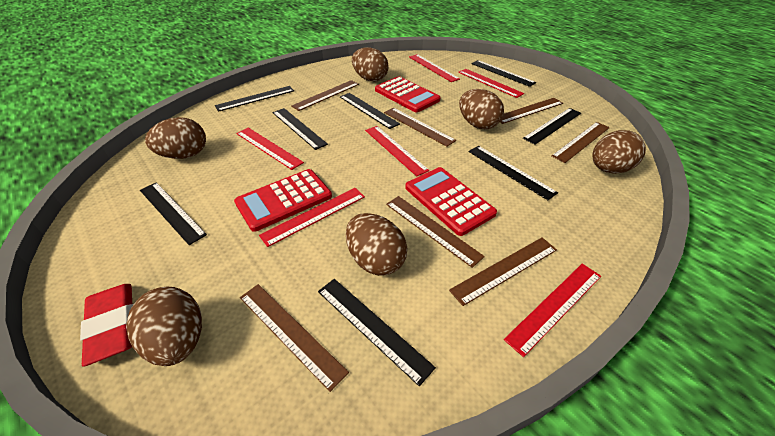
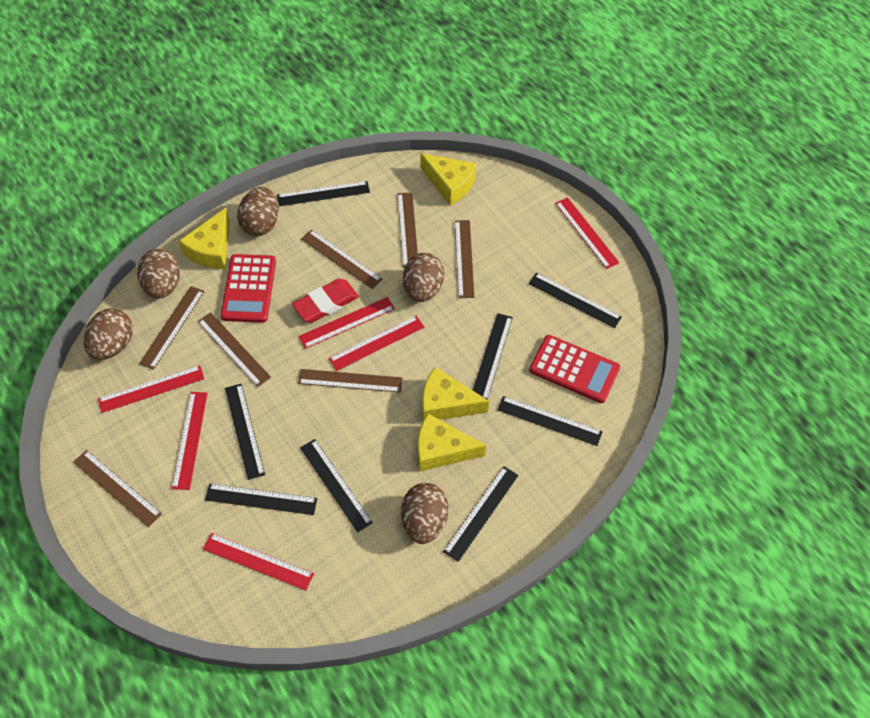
brown egg: [126,287,202,366] [145,117,206,159] [346,213,407,276] [352,47,389,82] [459,89,504,129] [592,130,646,174] = 6 -> [84,309,133,360] [137,249,180,299] [237,187,278,236] [401,483,448,544] [403,253,444,302] = 5
red calculator: [234,169,332,232] [375,76,440,112] [405,167,497,236] = 3 -> [221,254,276,323] [529,335,620,403] = 2
yellow cheese: none = 0 -> [179,208,230,269] [418,413,486,471] [420,154,477,206] [422,367,489,421] = 4

